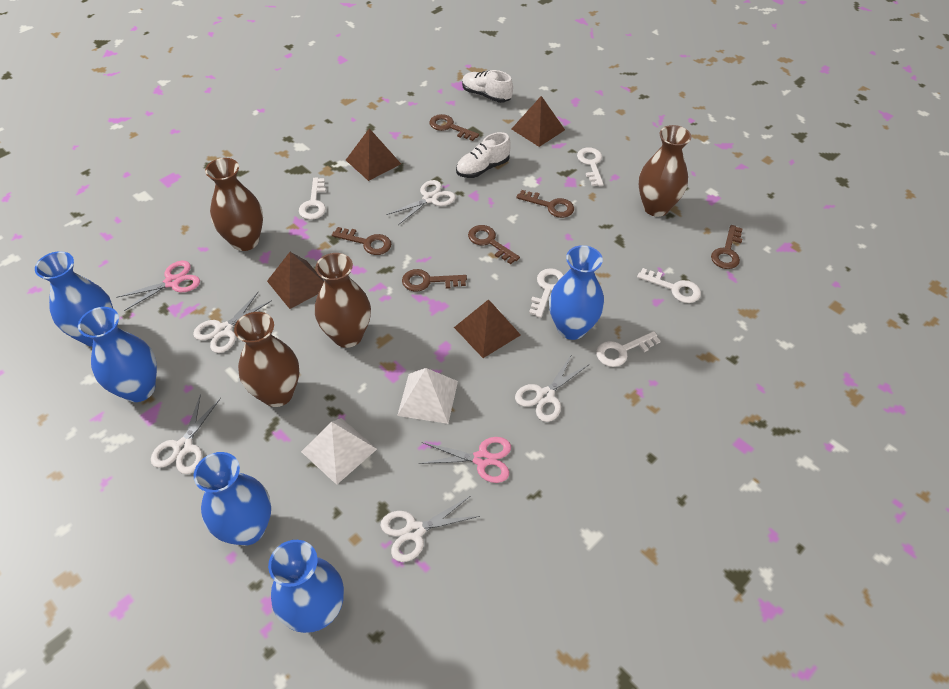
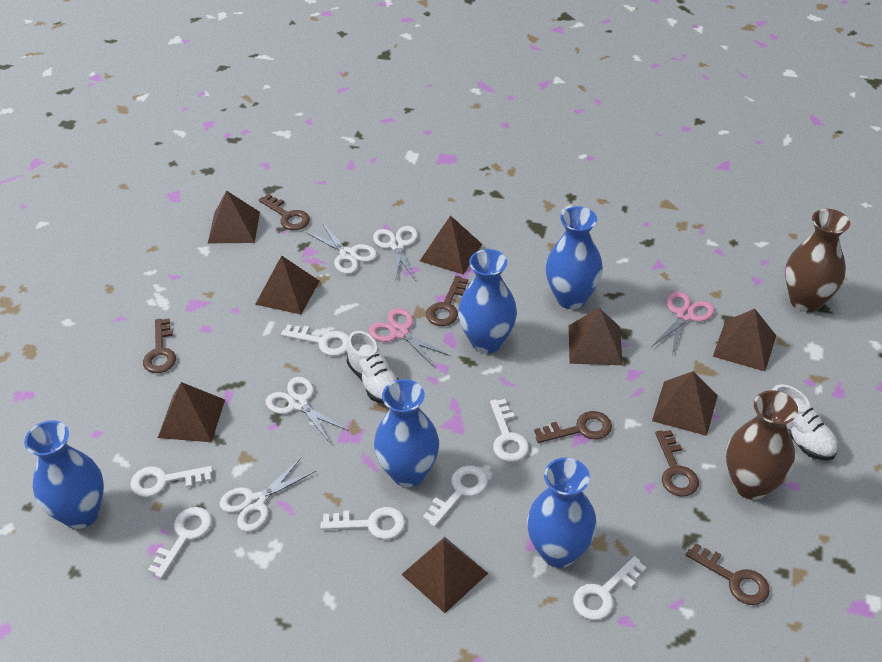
brown pyramid: [267,252,324,309] [346,128,401,181] [454,299,521,358] [512,96,565,147] = 4 -> [158,382,225,442] [208,191,260,243] [255,255,320,315] [401,537,488,613] [420,215,482,274] [569,308,623,365] [652,371,718,436] [713,309,776,371] = 8
brown vase: [205,158,263,251] [234,312,299,407] [315,253,371,348] [639,125,691,217] = 4 -> [726,390,798,500] [785,209,850,312] = 2
white key: [299,178,326,220] [529,268,564,318] [577,147,604,186] [596,331,661,367] [637,268,701,303] = 5 -> [130,466,213,497] [148,507,212,578] [281,324,349,356] [320,507,405,539] [423,465,488,527] [490,399,529,462] [573,556,647,620] = 7
white pyramid: [301,418,377,485] [397,368,458,424] = 2 -> none = 0
white scissors: [151,394,221,474] [193,292,272,353] [380,496,480,562] [386,180,456,225] [515,354,588,422] = 5 -> [220,457,316,532] [266,377,349,444] [306,223,377,274] [373,226,418,281] = 4

